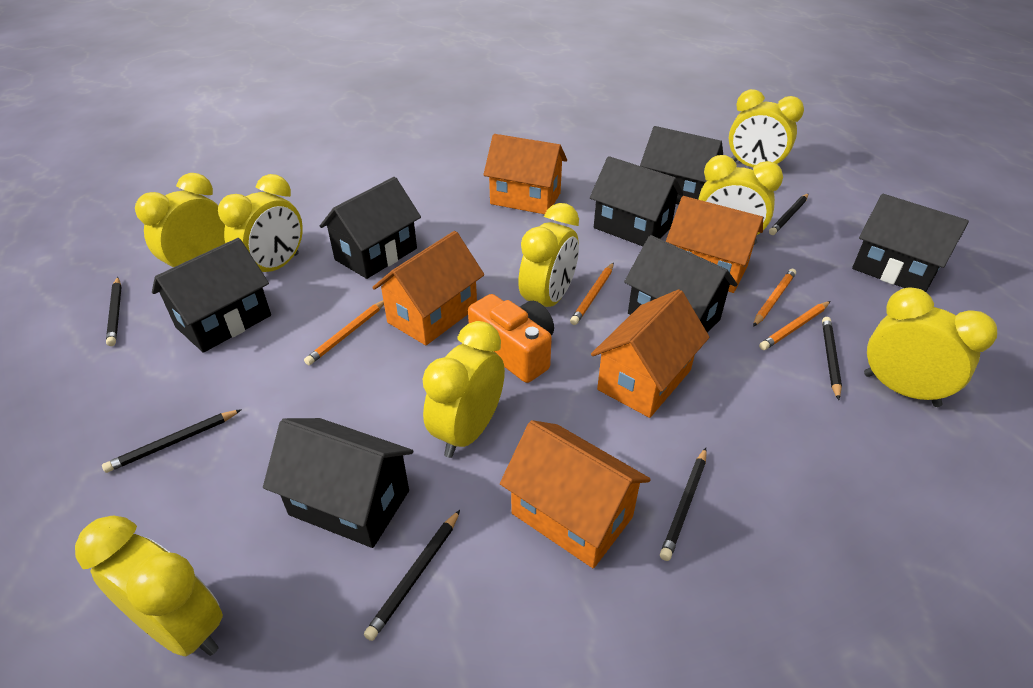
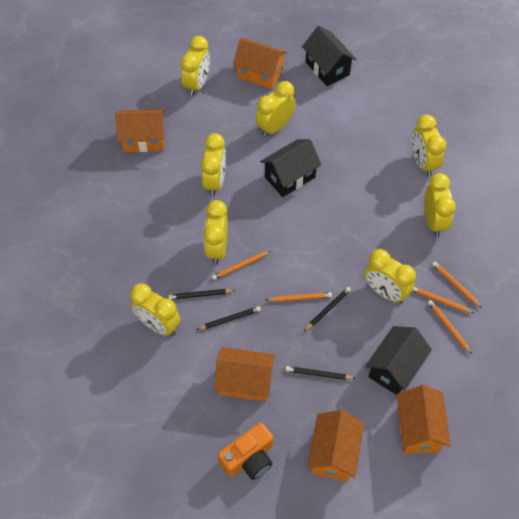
black house: [152,238,271,353] [263,418,413,548] [320,177,421,279] [590,156,684,246] [624,235,737,332] [640,126,723,205] [852,194,969,292] = 7 -> [260,139,321,197] [302,26,356,86] [366,326,432,395] = 3
black pencil: [102,409,242,473] [106,277,122,346] [364,510,460,641] [660,448,707,561] [769,194,808,235] [822,317,842,400] = 6 -> [168,289,235,300] [196,306,261,330] [286,366,356,380] [304,287,351,331] = 4
orange pencil: [304,301,384,365] [570,263,614,325] [753,269,796,327] [759,301,830,350] = 4 -> [212,251,270,280] [266,292,332,302] [412,286,474,313] [428,300,472,354] [432,261,482,308] = 5

